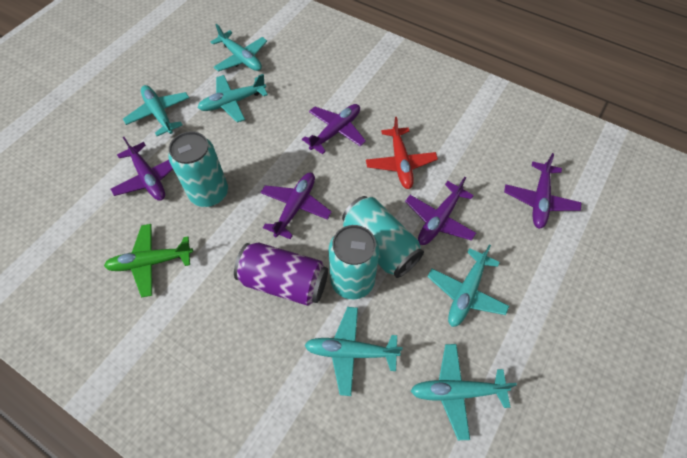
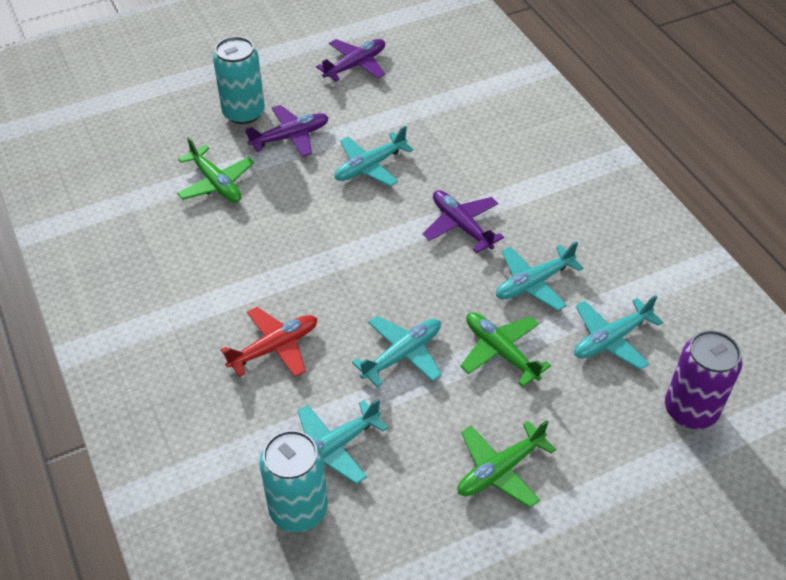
green plane: [104,224,193,297] = 1 -> [177,137,254,203] [458,420,556,508] [460,312,551,387] = 3
purple plane: [110,137,173,201] [260,173,332,239] [302,104,366,154] [405,177,476,245] [504,153,582,229] = 5 -> [245,105,329,157] [316,39,385,82] [423,190,504,253] = 3
turquoise can: [168,131,228,207] [329,225,379,300] [342,196,424,278] = 3 -> [213,36,265,124] [259,430,328,532] = 2
turquoise plane: [123,85,189,136] [198,74,268,123] [211,24,267,72] [305,307,402,396] [411,344,517,440] [428,244,509,327] = 6 -> [297,399,388,484] [335,126,414,186] [352,316,442,387] [496,242,583,311] [574,295,663,370] = 5

